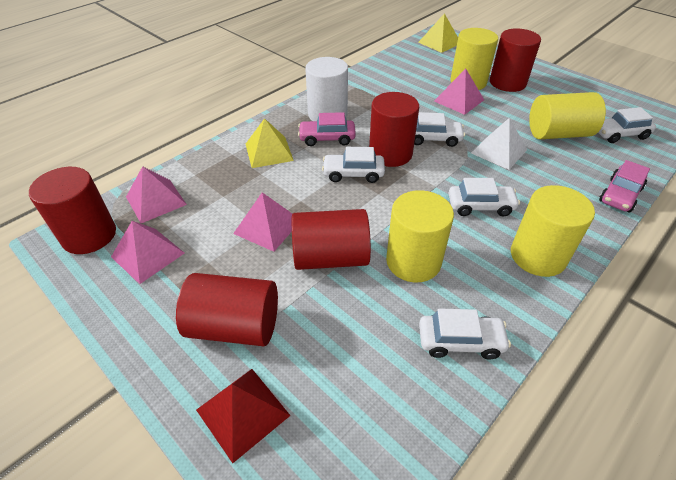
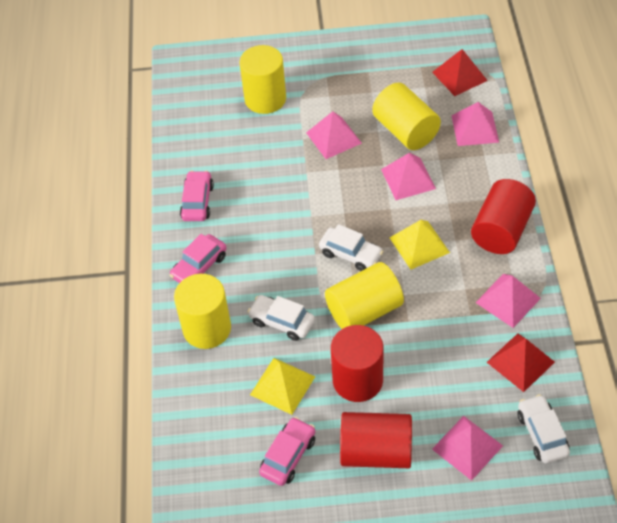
pink car: [298,112,356,146] [599,160,650,213] = 2 -> [169,234,227,283] [180,171,214,221] [259,417,315,486] = 3
pink pyramid: [111,221,185,284] [126,166,187,223] [233,192,292,252] [434,69,484,115] = 4 -> [306,111,362,159] [381,153,436,200] [432,416,503,481] [452,102,499,146] [475,274,541,328] = 5
red cylinder: [29,167,116,254] [176,273,278,346] [292,209,371,270] [369,92,419,167] [490,28,541,92] = 5 -> [331,325,384,402] [340,412,412,468] [471,179,536,254] = 3
red pyramid: [196,369,291,463] = 1 -> [432,49,488,96] [487,333,555,392] = 2
white car: [322,147,385,183] [414,112,465,147] [419,308,511,360] [449,178,520,217] [598,107,656,143] = 5 -> [247,295,315,341] [319,224,384,271] [518,394,570,463] = 3
white cylinder: [305,57,348,121] = 1 -> none = 0
white pyramid: [471,118,527,170] = 1 -> none = 0

